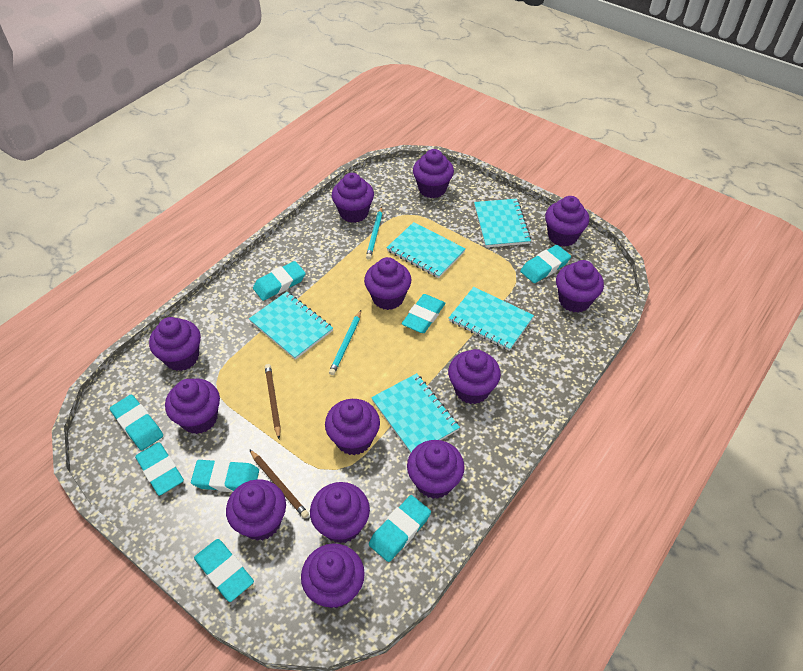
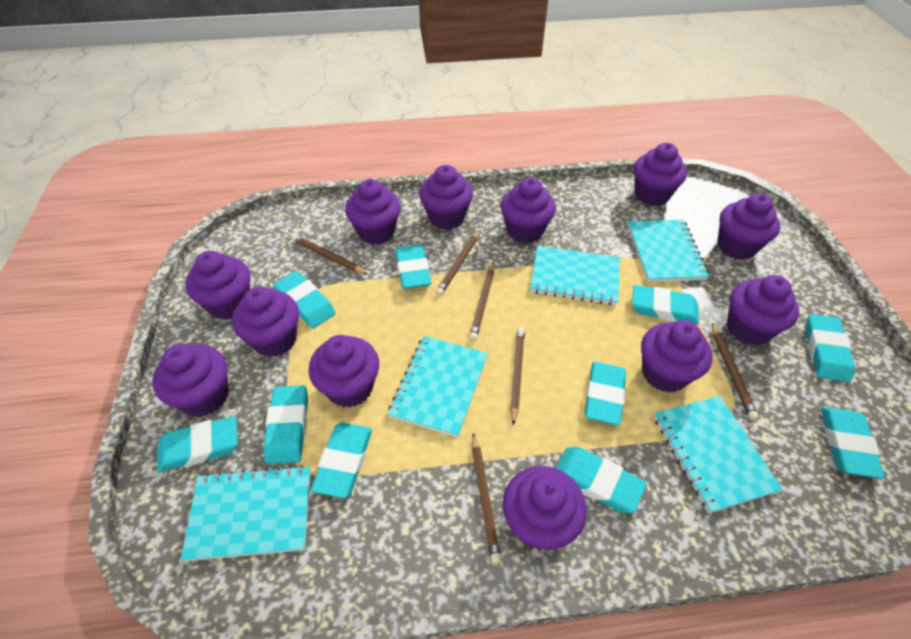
brown pencil: [249,449,309,518] [265,364,281,439] = 2 -> [292,235,368,275] [436,230,479,296] [469,262,494,341] [472,433,501,564] [510,327,525,425] [712,323,758,420] = 6
purple cupcake: [149,317,201,371] [165,379,220,434] [226,479,286,541] [301,544,365,608] [310,482,370,544] [325,399,380,455] [332,173,374,223] [364,257,411,310] [407,440,465,499] [413,149,454,198] [448,349,501,404] [545,196,589,247] [556,260,604,313] = 13 -> [152,344,229,417] [186,251,251,320] [232,286,299,357] [309,335,379,408] [345,179,401,245] [419,165,473,230] [501,178,556,243] [503,466,587,550] [634,143,687,206] [641,320,713,393] [717,193,780,260] [727,275,799,345] = 12
turquoise eraser: [110,395,163,450] [135,442,184,496] [191,459,259,492] [194,539,254,602] [253,261,306,301] [369,495,431,562] [402,294,445,333] [520,245,571,283] = 8 -> [157,416,238,472] [263,385,308,464] [273,271,336,328] [311,423,372,498] [395,245,431,289] [556,447,647,513] [585,362,626,425] [632,285,699,325] [805,314,855,382] [821,407,885,479] = 10
turquoise pencil: [329,310,361,375] [366,207,383,260] = 2 -> none = 0

